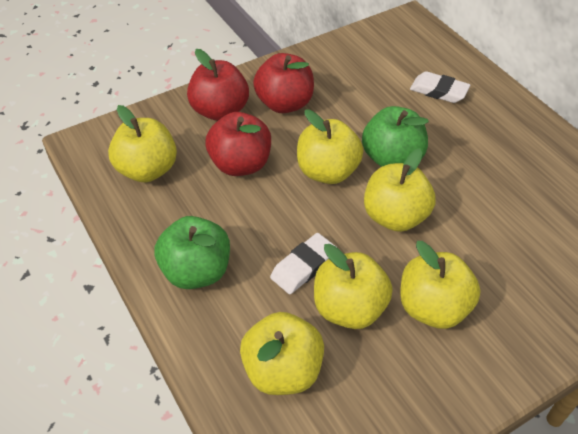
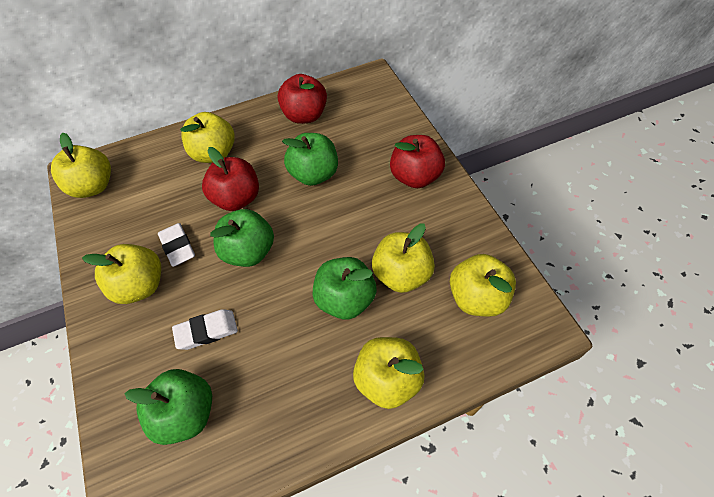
green apple: [155,216,230,289] [362,106,429,167] = 2 -> [125,369,212,445] [210,209,274,267] [282,133,338,186] [313,257,377,319] = 4

